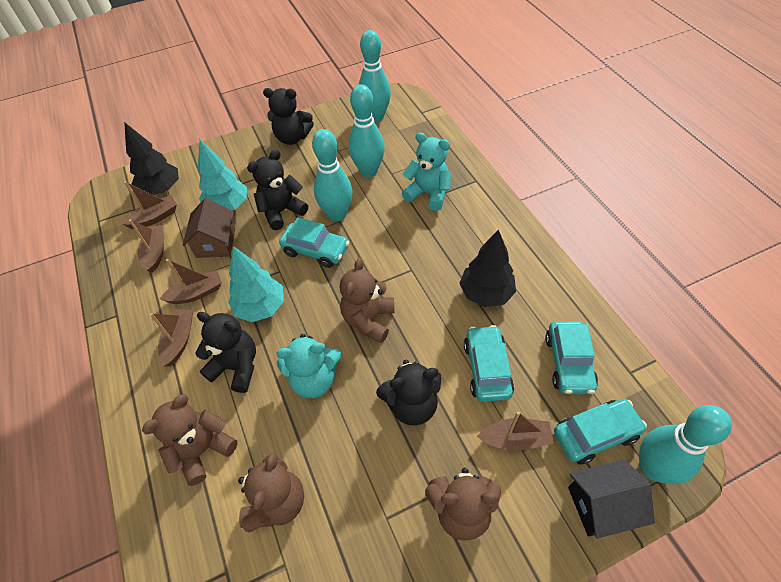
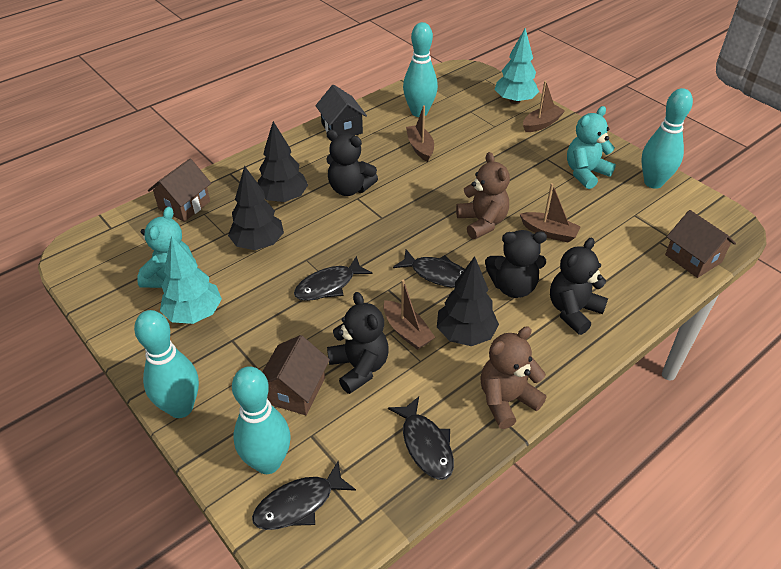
black fish: none = 0 -> [252,461,356,530] [294,256,372,301] [388,396,454,480] [393,249,465,288] = 4
black tree: [124,122,179,195] [459,229,516,307] = 2 -> [228,166,284,250] [258,121,308,202] [437,256,499,346] = 3
brown boat: [122,181,177,229] [129,219,164,273] [150,309,193,367] [160,259,222,304] [477,411,554,451] = 5 -> [384,279,435,350] [406,105,434,162] [520,183,581,243] [523,81,565,132] = 4
brown house: [183,198,235,258] = 1 -> [148,159,211,222] [262,335,330,415] [665,210,736,278] = 3
brown teddy bear: [142,394,238,486] [238,453,304,532] [340,258,394,343] [425,468,501,541] = 4 -> [456,152,510,239] [480,326,547,429] = 2
turquoise car: [279,217,349,268] [464,325,514,402] [545,321,598,394] [554,399,647,465] = 4 -> none = 0

